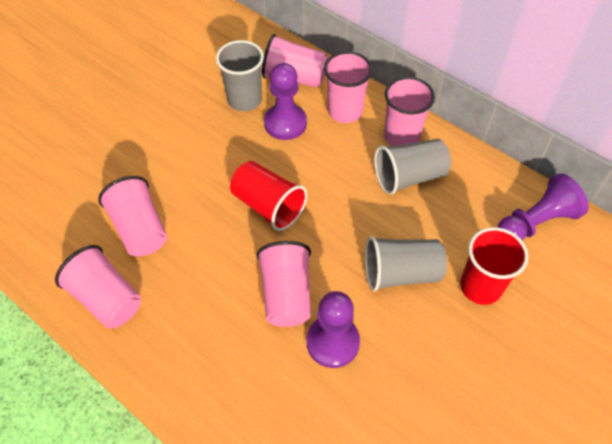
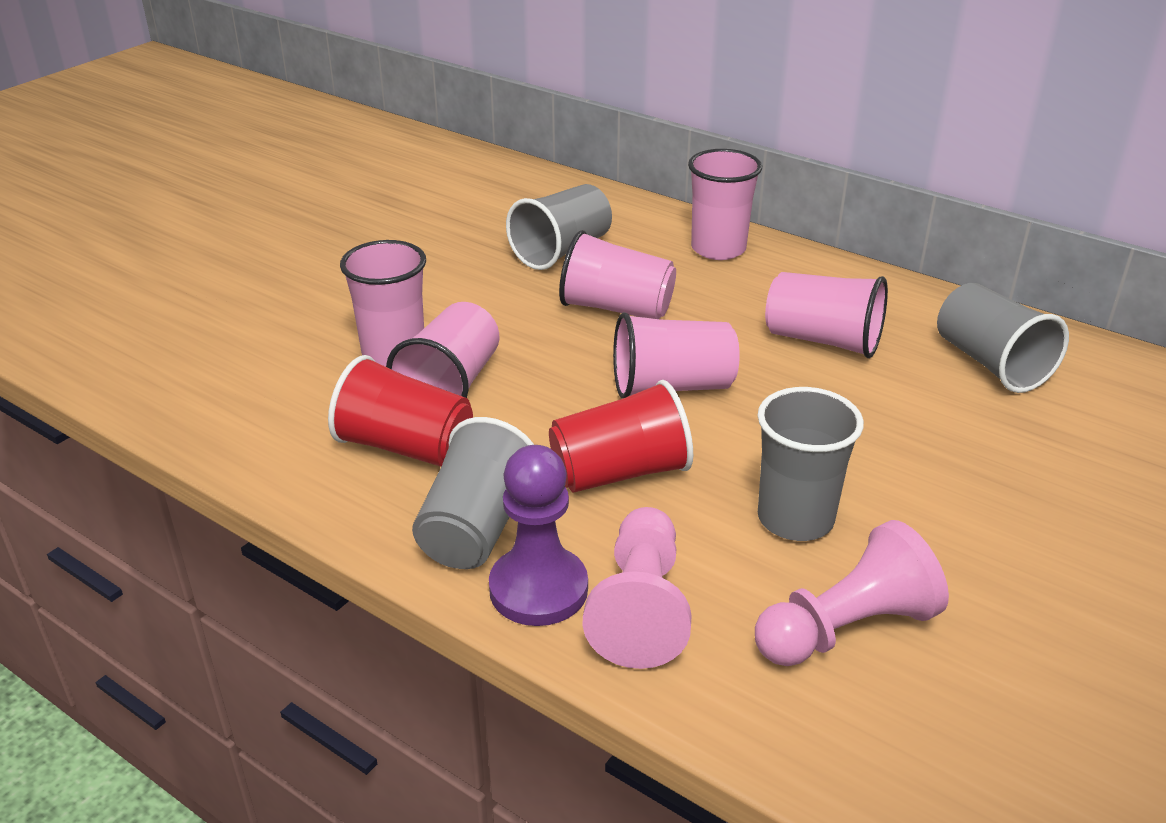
grey cup: [216,40,264,111] [365,236,447,291] [374,139,451,195] = 3 -> [412,417,534,569] [506,184,612,270] [757,387,864,541] [937,283,1069,393] = 4
pink pawn: none = 0 -> [583,507,692,669] [755,520,949,666] = 2
purple pawn: [264,63,307,140] [307,291,360,368] [498,173,589,240] = 3 -> [489,445,588,626] = 1

